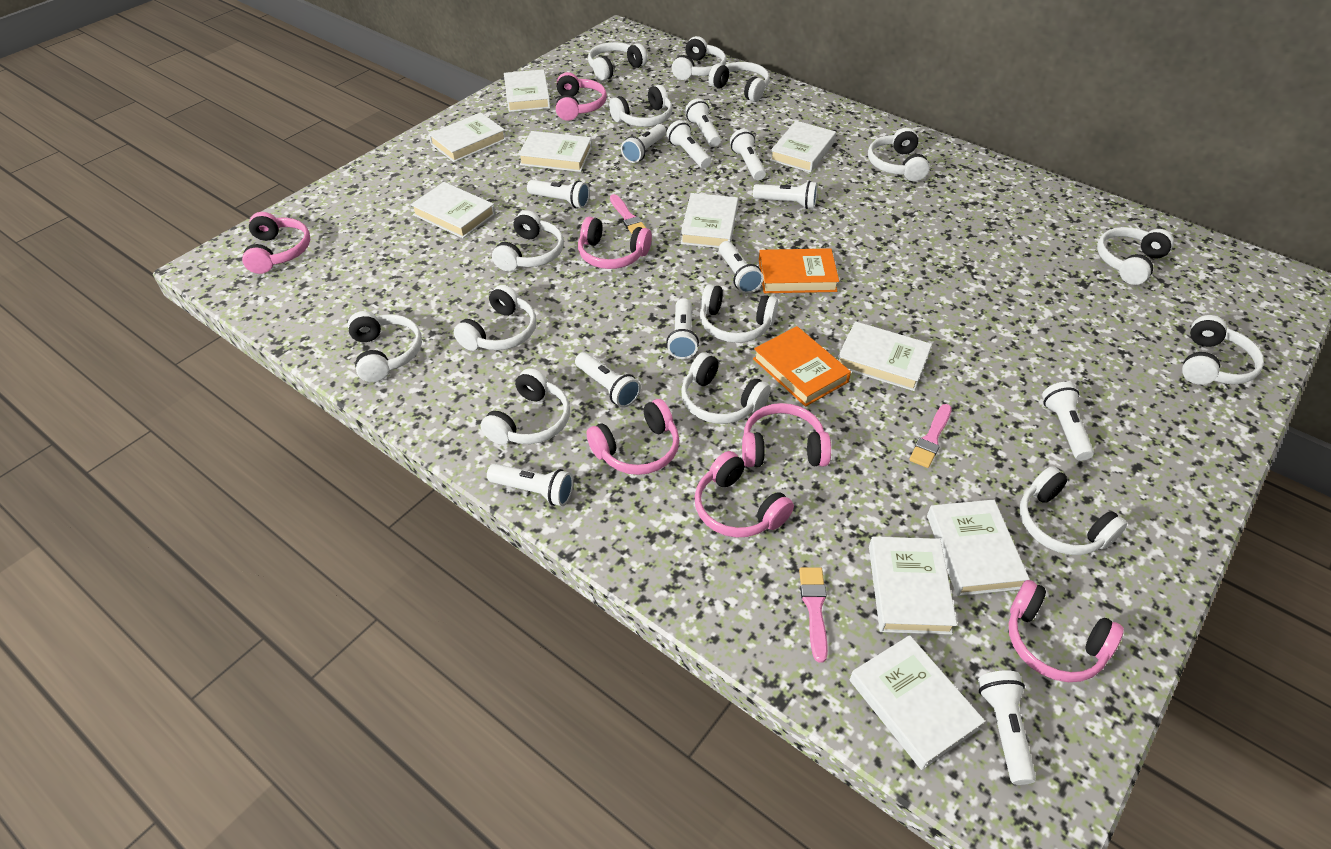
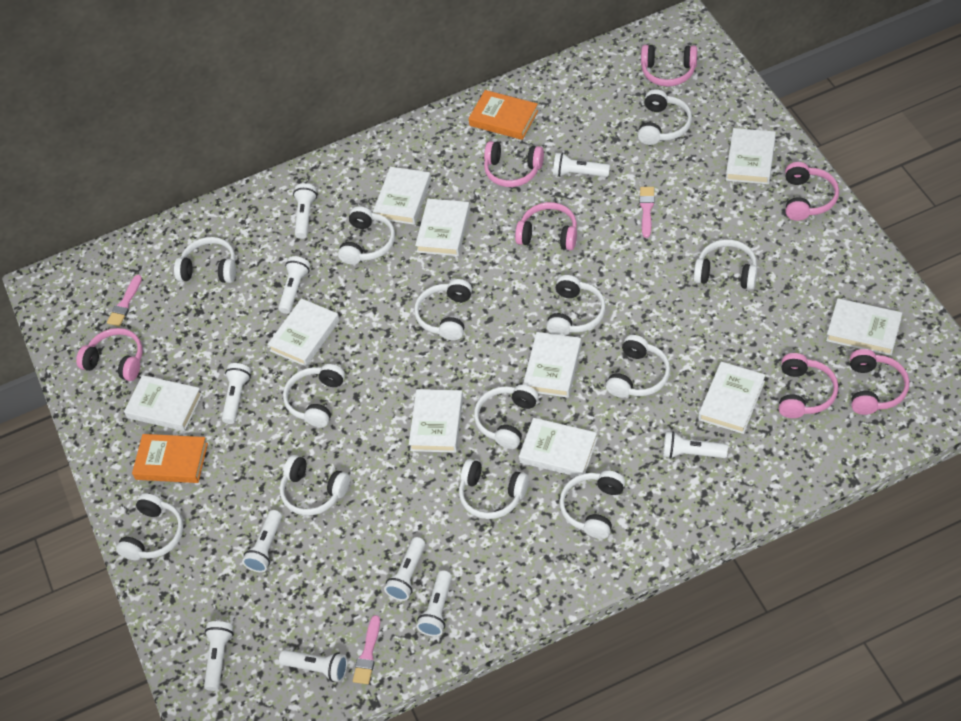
white flashlight: [487,464,574,506] [527,180,590,208] [575,352,641,408] [621,124,666,163] [666,120,711,168] [666,298,699,359] [685,98,721,147] [719,241,763,294] [730,129,766,180] [753,181,817,209] [978,670,1036,785] [1042,382,1094,461] = 12 -> [204,621,233,691] [222,363,251,424] [242,510,282,572] [278,256,310,314] [279,650,348,682] [293,183,317,239] [384,537,426,601] [417,570,452,636] [553,153,610,177] [663,431,728,459] = 10
white headphones: [347,311,422,382] [454,285,536,351] [480,368,570,445] [492,210,564,271] [588,42,647,81] [609,85,673,127] [672,36,726,80] [681,352,771,424] [700,284,778,343] [708,62,770,102] [868,128,930,181] [1020,466,1127,555] [1097,227,1174,285] [1182,315,1264,385] = 14 -> [116,493,183,560] [174,237,236,283] [280,455,350,515] [283,364,345,427] [338,206,395,265] [414,279,472,340] [459,459,529,519] [474,385,539,449] [546,275,606,336] [559,471,625,539] [606,335,670,398] [638,89,692,145] [694,239,757,290] = 13

